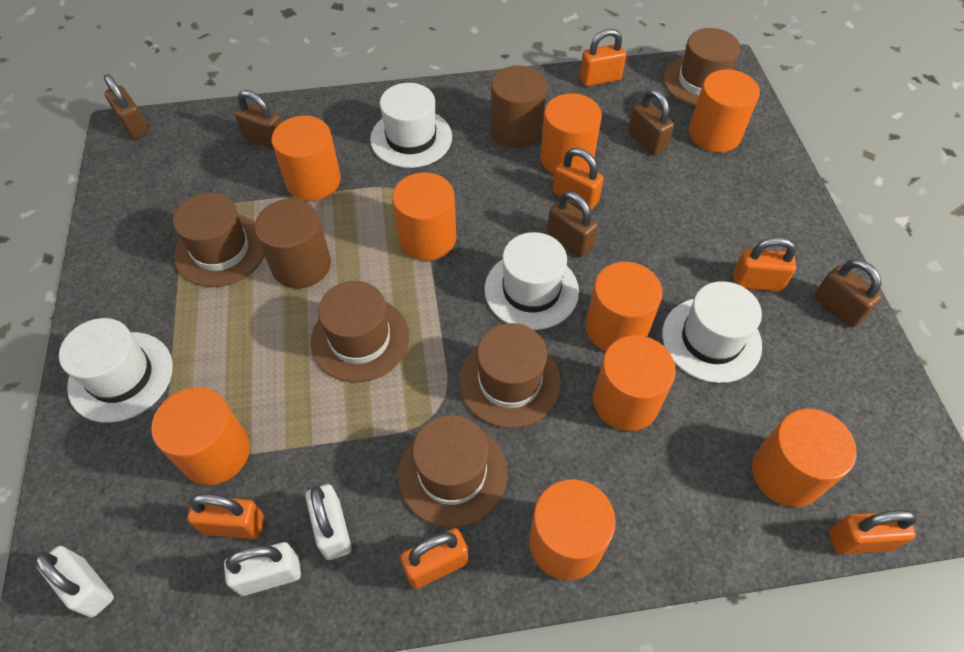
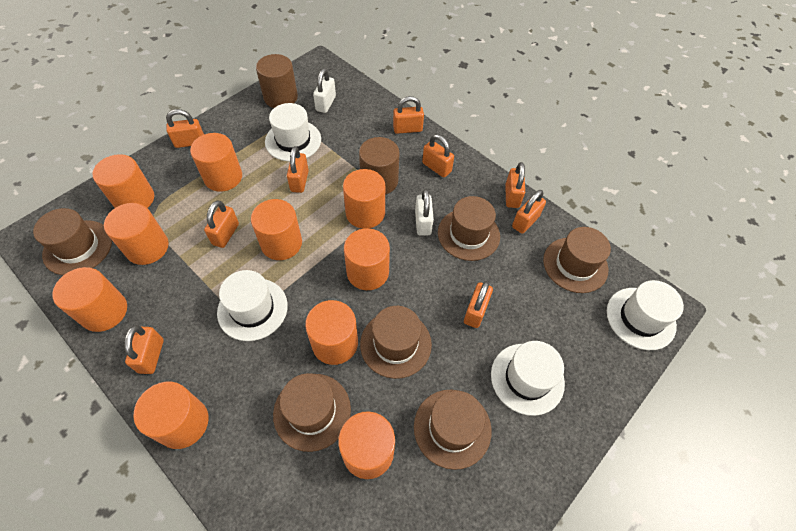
brown hat: [173,193,265,287] [310,281,409,383] [398,415,507,527] [459,323,561,428] [663,28,740,107] = 5 -> [33,208,112,275] [273,373,351,452] [360,306,432,379] [414,390,492,470] [438,196,500,261] [543,227,611,293] = 6
brown padlock: [104,74,149,140] [234,90,282,150] [547,191,598,257] [628,89,674,155] [814,259,882,327] = 5 -> none = 0
orange cylinder: [151,387,250,485] [271,116,341,201] [392,172,456,261] [529,479,616,580] [540,94,602,175] [586,262,663,351] [593,335,676,431] [689,70,760,152] [752,409,856,507] = 9 -> [52,267,127,332] [92,154,154,208] [104,203,169,265] [133,382,209,449] [190,133,242,192] [251,199,302,260] [305,300,358,365] [338,411,395,479] [343,169,385,229] [344,228,390,290] = 10
orange padlock: [187,494,264,539] [400,528,468,589] [553,148,604,210] [580,29,626,86] [733,237,796,292] [829,510,917,554] = 6 -> [124,325,164,374] [166,109,204,148] [204,200,239,248] [287,146,309,193] [393,96,424,134] [422,134,454,178] [464,281,493,328] [505,162,525,208] [512,190,546,234] = 9
white padlock: [35,546,114,618] [224,542,301,596] [305,484,351,560] = 3 -> [313,68,336,113] [415,189,434,236] = 2

